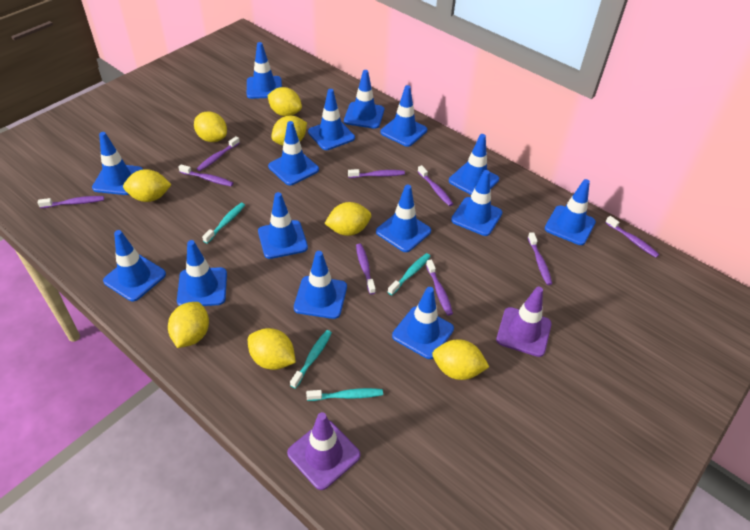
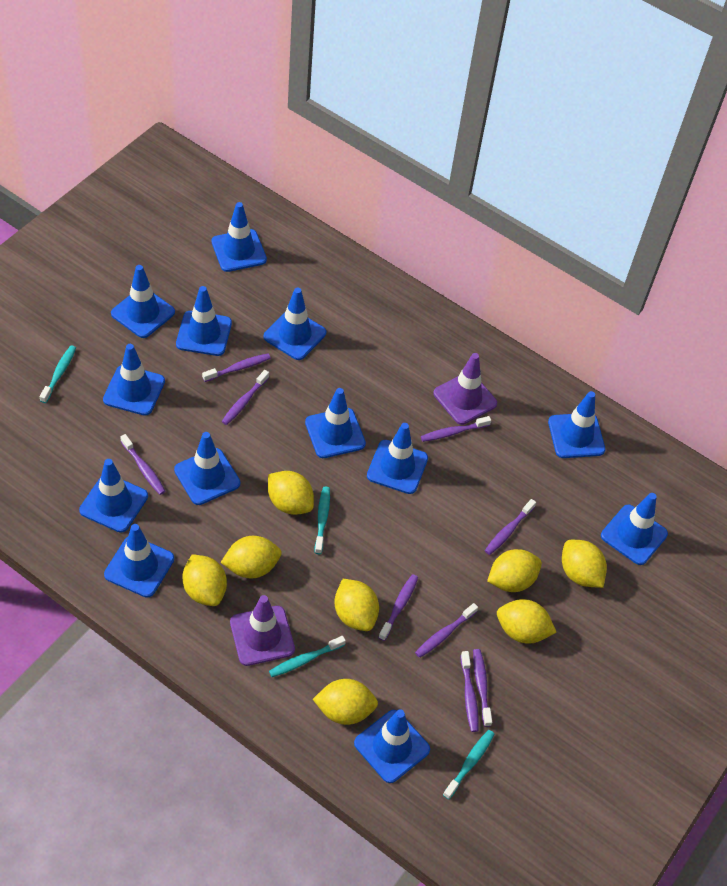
blue traffic cone: [92,132,143,195] [103,230,166,301] [177,240,227,306] [247,42,282,99] [258,192,308,259] [268,121,319,185] [294,251,347,319] [308,89,355,150] [344,70,384,129] [376,185,431,252] [380,85,427,147] [392,287,454,359] [449,134,499,195] [451,170,502,236] [545,179,596,245] = 15 -> [79,459,148,533] [103,344,165,416] [104,524,174,598] [111,265,175,338] [174,432,240,505] [176,286,232,356] [212,202,267,272] [264,288,326,360] [305,388,366,458] [354,709,430,783] [367,423,428,494] [548,391,605,458] [601,493,668,565] = 13

